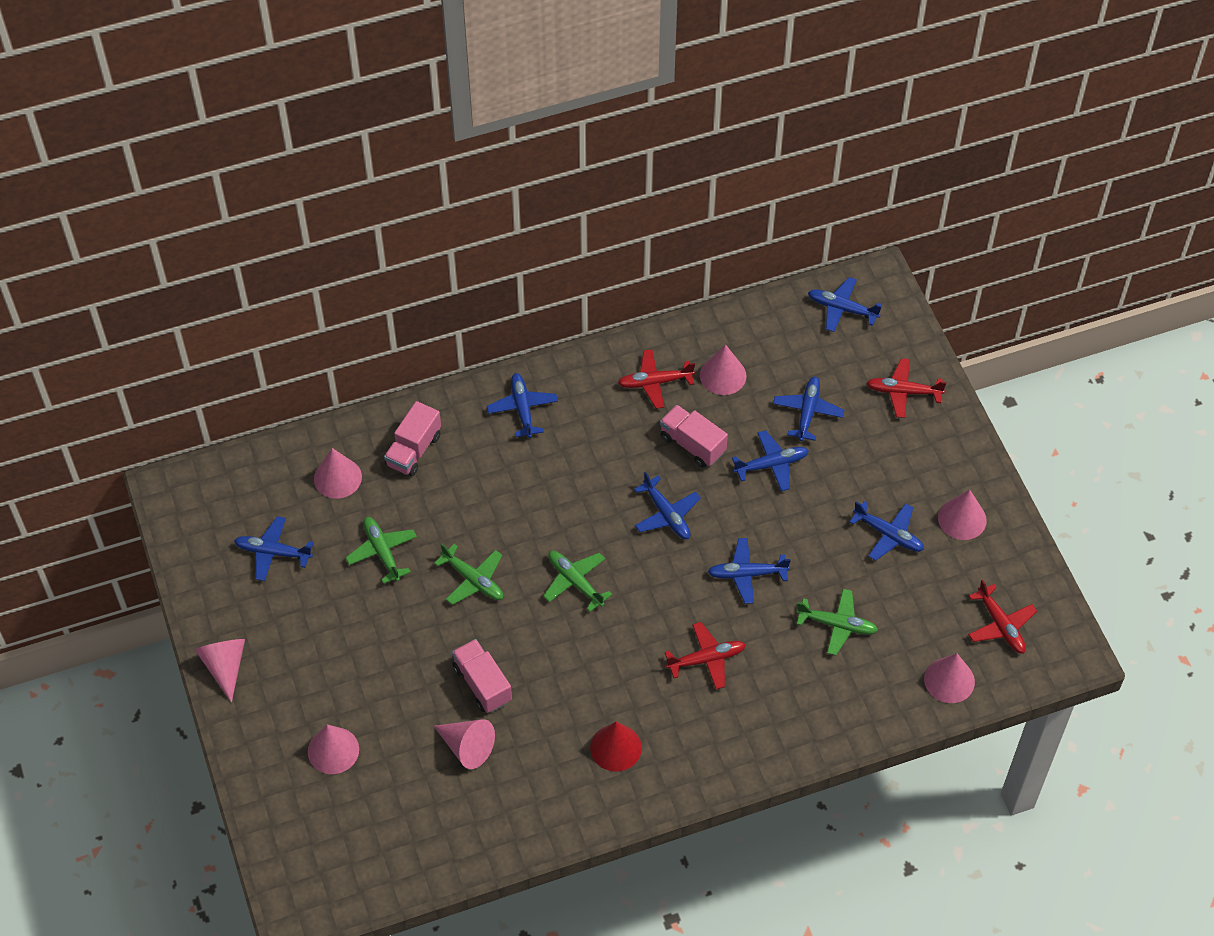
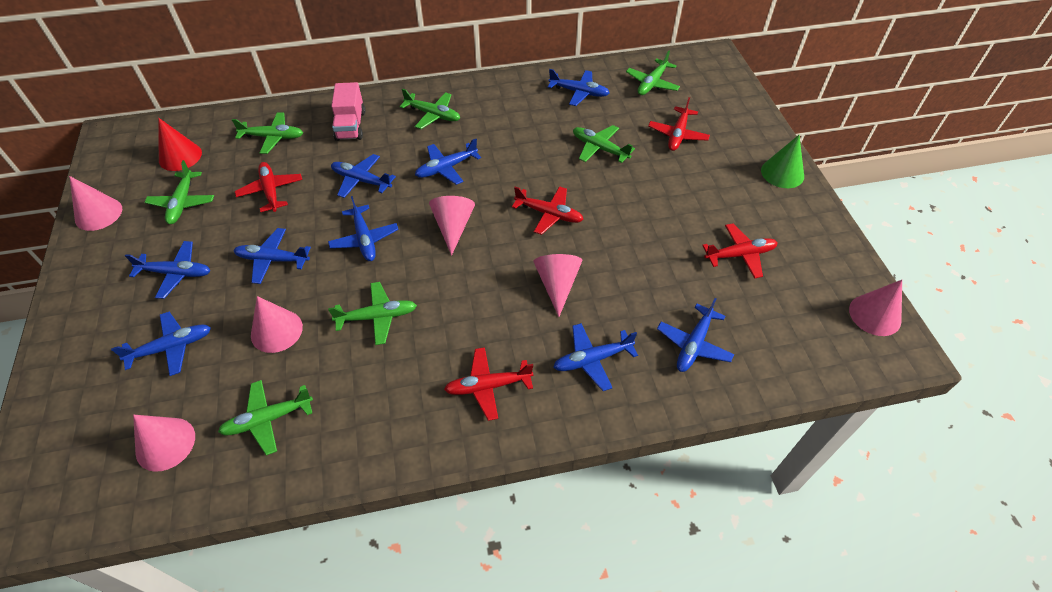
blue plane: [234,516,314,581] [487,373,558,438] [634,472,701,539] [708,538,791,604] [732,430,809,491] [773,376,844,441] [808,277,882,332] [849,501,924,561] = 8 -> [111,312,211,376] [125,241,210,299] [233,228,311,284] [328,196,399,261] [331,154,396,198] [415,139,481,185] [548,69,610,106] [553,323,638,391] [657,298,734,372] = 9
green cone: none = 0 -> [761,135,804,188] = 1
green plane: [345,517,417,584] [434,543,503,605] [543,551,612,612] [796,589,878,655] = 4 -> [144,160,214,224] [218,380,313,455] [232,112,303,154] [328,282,417,345] [400,88,460,129] [573,125,635,163] [626,51,680,95] = 7
pink cone: [195,639,245,703] [308,725,359,774] [314,448,362,499] [434,719,495,769] [700,344,746,395] [924,653,975,703] [938,490,987,540] = 7 -> [69,176,122,231] [133,415,195,472] [251,296,303,353] [429,196,475,256] [533,254,582,317] [849,280,902,336] = 6
pink truck: [384,401,441,476] [452,639,512,713] [660,405,728,467] = 3 -> [331,82,365,141] = 1
red plane: [618,349,695,409] [665,622,746,690] [866,358,947,418] [968,579,1037,653] = 4 -> [235,162,302,212] [444,347,533,421] [512,186,584,235] [648,97,710,151] [702,224,778,279] = 5

